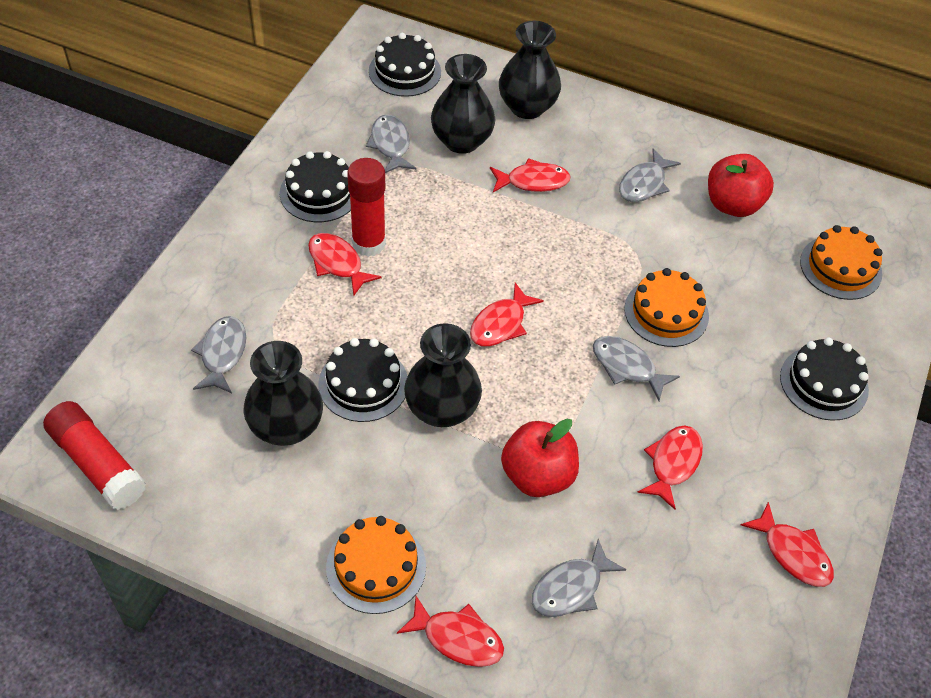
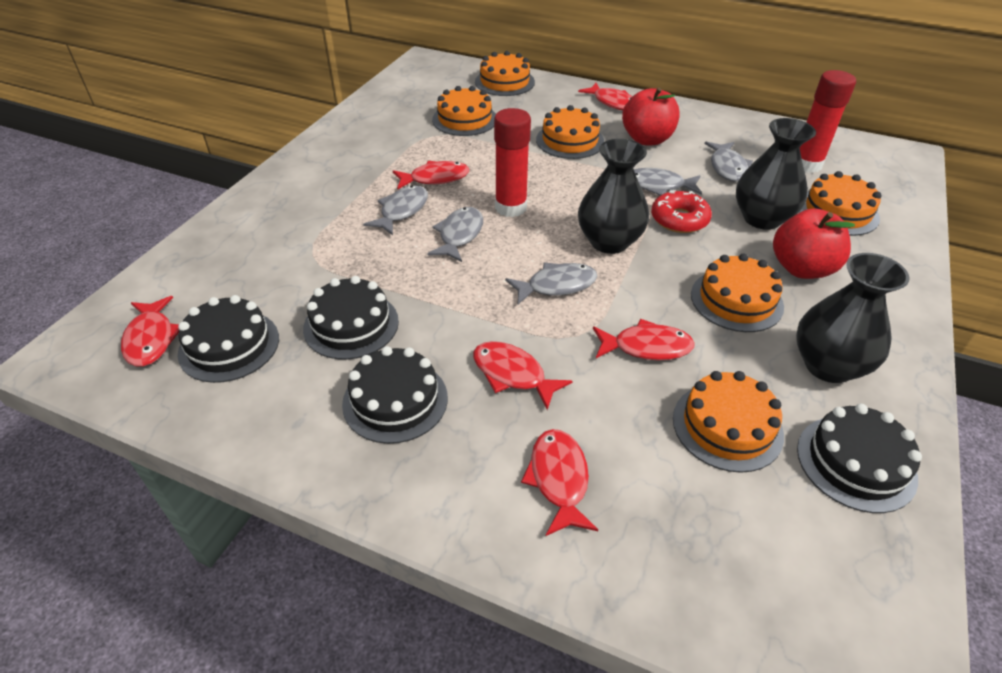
black vase: [243,341,323,446] [404,323,482,427] [431,54,495,154] [499,21,561,119] = 4 -> [578,139,649,254] [736,118,816,230] [796,253,910,383] = 3
orange cake: [326,516,426,614] [624,268,709,347] [800,225,882,300] = 3 -> [432,86,496,136] [475,51,535,96] [536,105,604,159] [673,371,784,473] [691,253,784,332] [799,171,882,236] = 6
red donut: none = 0 -> [651,190,712,233] = 1

